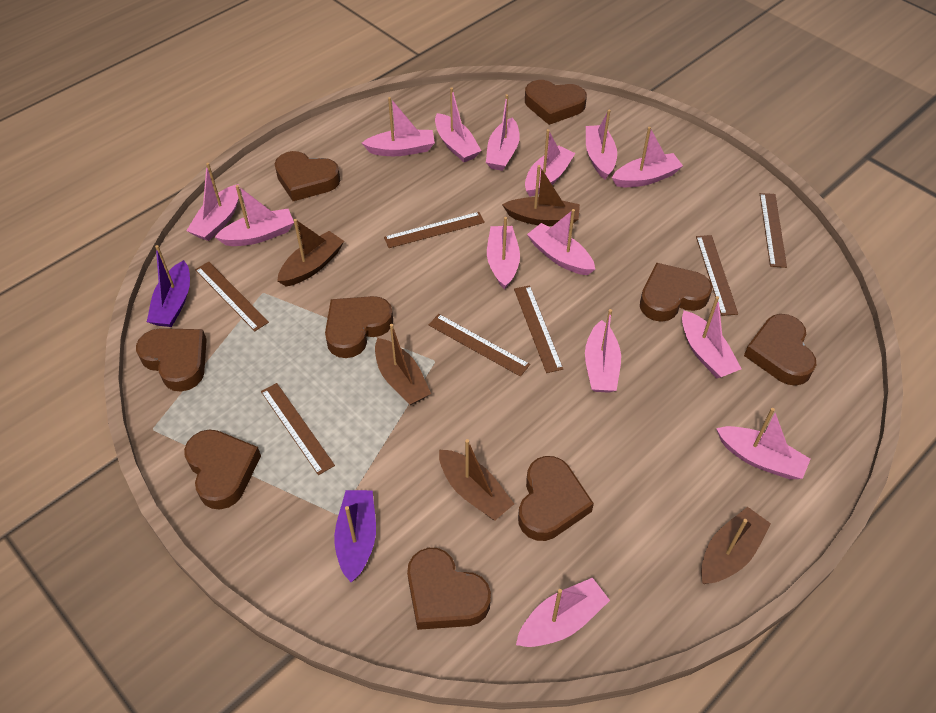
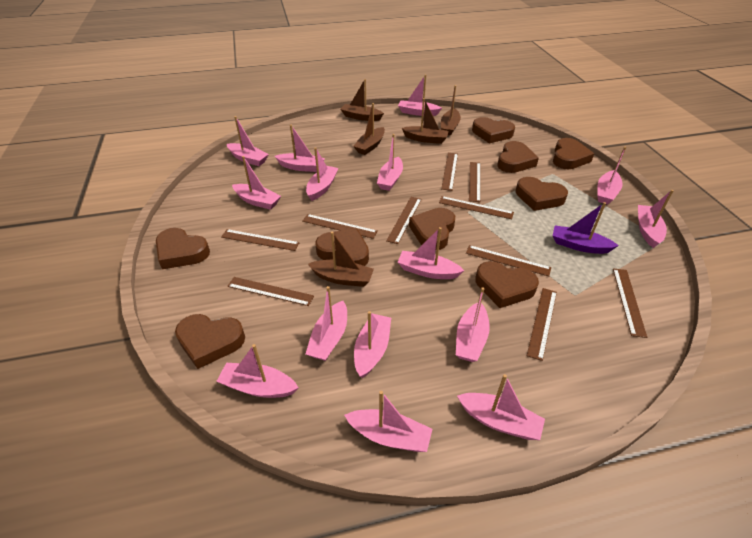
brown ruler: [195,262,269,331] [261,383,335,475] [384,212,485,248] [429,314,530,377] [514,285,563,373] [696,235,738,316] [760,193,787,268] = 7 -> [221,229,300,251] [227,277,314,306] [303,214,378,239] [386,197,422,244] [439,196,514,219] [441,153,458,191] [466,245,551,276] [469,162,480,202] [527,288,557,361] [613,269,647,338] = 10
pink boat: [186,163,240,241] [215,185,294,246] [362,97,435,156] [435,88,481,162] [486,94,520,171] [487,217,520,290] [516,577,610,647] [525,129,575,197] [527,209,595,275] [585,309,621,393] [586,110,617,180] [612,127,683,187] [682,296,742,378] [716,408,810,479] = 14 -> [217,344,299,398] [227,116,269,166] [232,156,281,210] [275,125,325,172] [306,147,338,201] [306,286,347,361] [344,391,432,452] [354,311,391,378] [377,134,403,191] [398,75,442,116] [398,227,464,279] [456,287,490,362] [457,374,545,440] [597,147,626,204] [638,190,674,248] = 15
purple boat: [147,245,190,327] [334,490,376,582] = 2 -> [553,202,619,254] = 1

